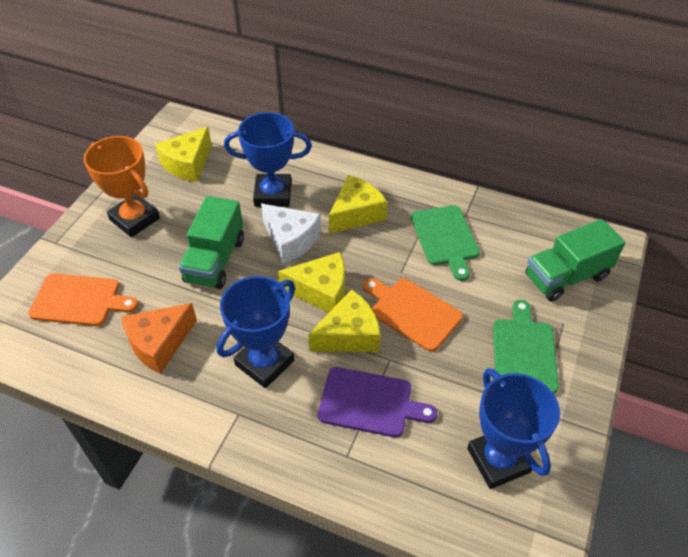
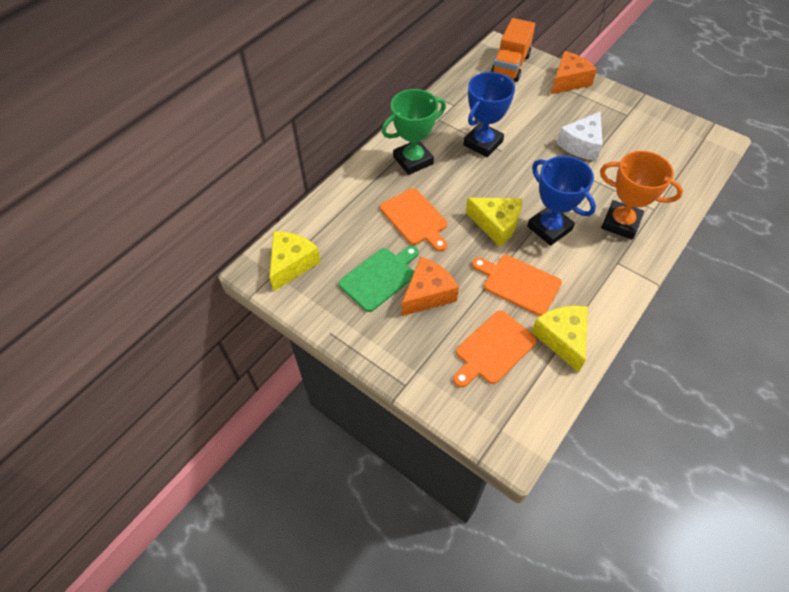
blue trophy: [217,276,295,388] [224,112,312,207] [467,368,560,489] = 3 -> [463,72,515,157] [527,156,596,246] = 2
green cutting board: [411,205,480,281] [493,300,559,394] = 2 -> [339,246,419,312] = 1
green trophy: none = 0 -> [382,89,446,175] = 1
green truck: [179,196,244,289] [525,219,625,301] = 2 -> none = 0
orange cheese: [121,303,197,374] = 1 -> [402,257,459,316] [551,51,597,94] = 2
orange cutting board: [28,273,138,326] [363,278,463,352] = 2 -> [380,188,448,251] [453,310,537,387] [472,255,562,316] = 3
orange truck: none = 0 -> [491,18,535,82] = 1
purple cutting board: [318,367,437,438] = 1 -> none = 0
yellow cheese: [155,127,212,182] [278,252,345,313] [308,289,380,352] [329,175,387,234] = 4 -> [269,231,321,291] [466,197,522,247] [531,306,588,373] = 3

